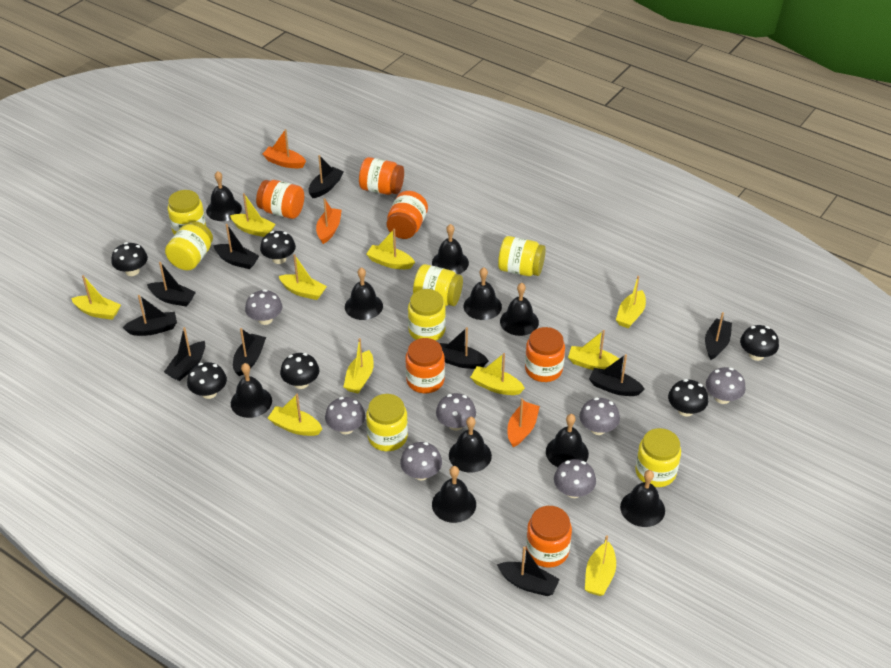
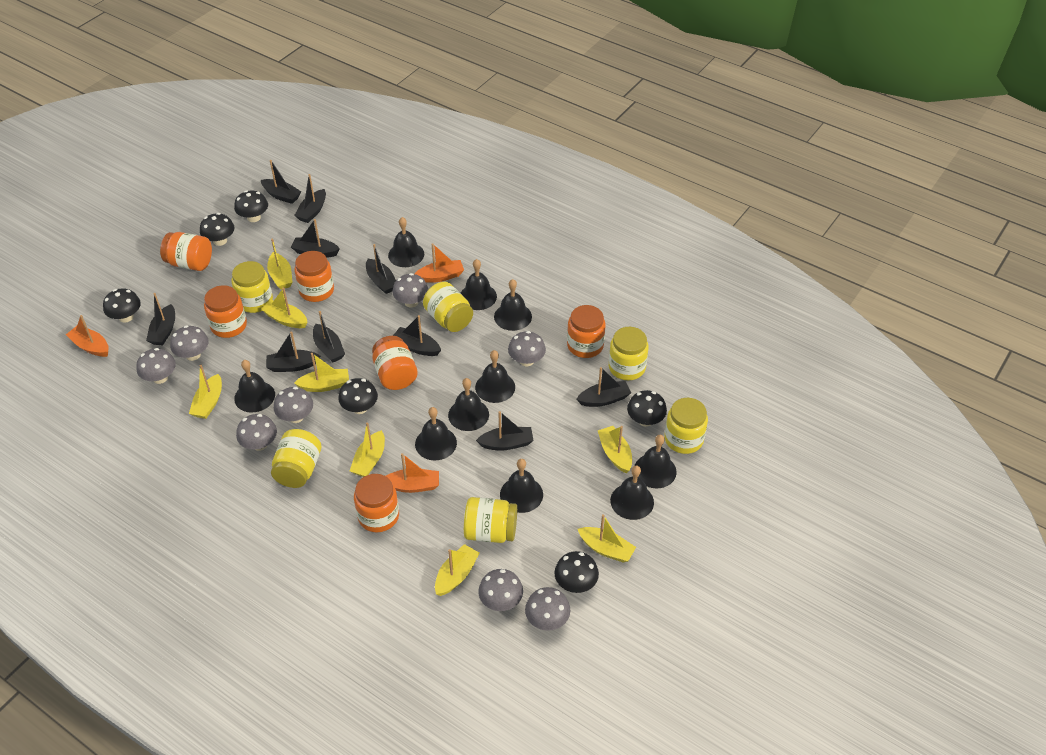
grey mushroom: [245,289,282,325] [325,397,365,434] [400,442,442,481] [436,393,476,431] [554,459,596,498] [579,397,620,435] [706,367,746,404] = 7 -> [136,348,176,384] [170,325,209,361] [236,414,277,451] [274,387,313,423] [392,273,428,308] [478,569,523,611] [508,331,546,366] [525,587,570,631] = 8
yellow boat: [71,275,121,320] [230,193,276,237] [268,394,322,436] [279,254,327,300] [343,338,374,394] [366,229,415,269] [470,353,525,395] [568,330,619,370] [585,536,616,596] [616,276,646,328] = 10 -> [189,365,222,419] [261,288,308,328] [267,239,292,290] [294,353,349,392] [350,422,385,477] [435,544,479,596] [578,514,636,563] [598,426,632,473] = 8
yellow jar: [165,221,213,270] [167,190,206,235] [366,394,408,451] [408,289,446,341] [413,264,463,306] [498,236,546,276] [635,428,681,487] = 7 -> [232,261,273,313] [271,429,321,488] [423,282,473,332] [464,497,517,543] [609,327,649,380] [664,398,708,454] = 6

